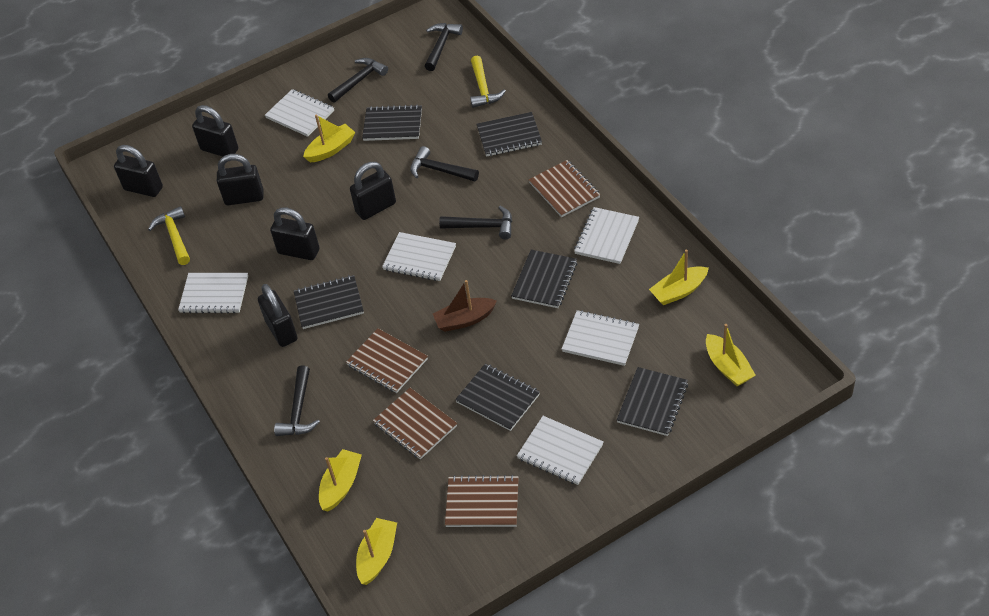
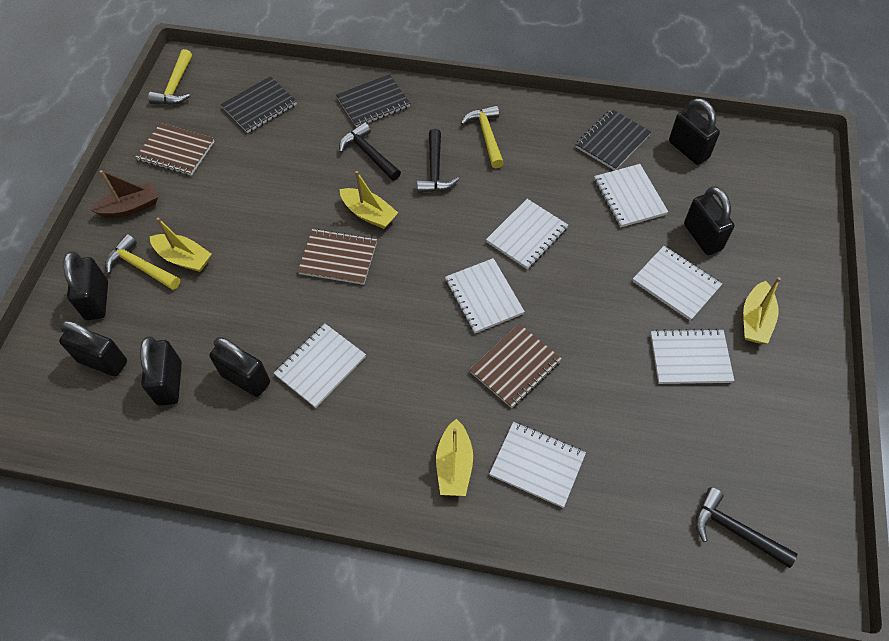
black hammer: [274,366,320,436] [328,58,388,103] [410,146,479,182] [425,23,463,71] [439,206,512,239] = 5 -> [339,122,401,181] [417,129,459,193] [695,487,797,568] = 3
black notebook: [294,275,364,329] [362,105,422,141] [455,364,540,431] [476,112,542,157] [511,250,577,308] [616,367,688,436] = 6 -> [221,76,297,133] [336,74,410,127] [575,109,651,171] = 3
brown notebook: [346,328,428,393] [373,388,457,459] [445,475,519,527] [529,160,600,217] = 4 -> [136,123,215,176] [297,229,377,285] [469,324,562,408] = 3
white notebook: [178,273,248,314] [265,89,334,137] [382,232,456,281] [517,416,603,485] [562,310,639,366] [574,207,639,264] = 6 -> [274,323,366,408] [445,258,525,334] [486,199,568,270] [489,422,586,508] [594,164,668,228] [633,246,722,321] [650,328,734,384] = 7
yellow boat: [303,115,355,163] [319,449,362,511] [356,518,397,585] [649,250,709,305] [706,324,756,386] = 5 -> [150,217,212,272] [339,171,398,229] [436,419,473,496] [743,277,781,344] = 4
yellow hammer: [148,206,190,265] [470,56,506,108] = 2 -> [105,234,180,290] [148,49,192,105] [461,105,504,168] = 3

